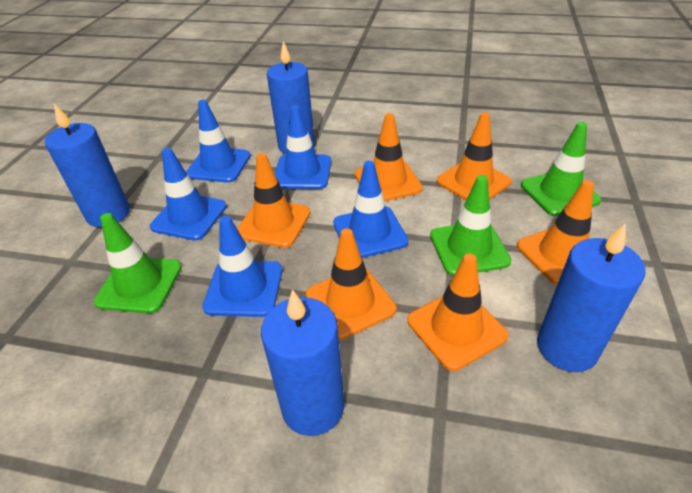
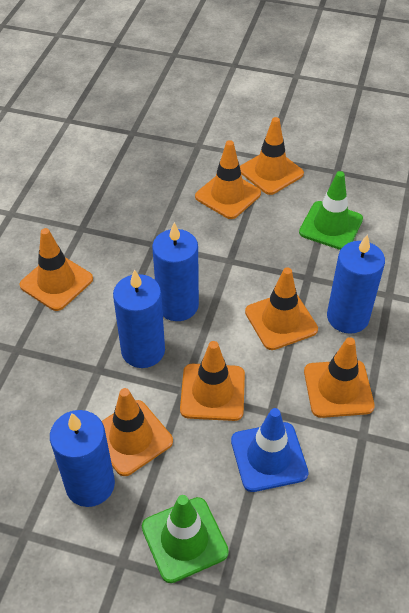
blue traffic cone: [150,148,227,241] [186,100,251,183] [202,216,282,317] [275,105,331,189] [333,161,408,258] = 5 -> [231,408,309,492] = 1
green traffic cone: [94,213,182,314] [430,175,511,276] [521,122,602,216] = 3 -> [142,495,229,583] [299,171,363,250] = 2
orange traffic cone: [237,153,311,248] [306,228,396,340] [355,113,423,201] [407,253,509,371] [437,112,512,200] [517,180,594,285] = 6 -> [19,228,93,311] [102,388,173,476] [180,341,245,421] [195,140,261,219] [240,117,304,195] [245,267,318,350] [304,337,375,418] = 7

